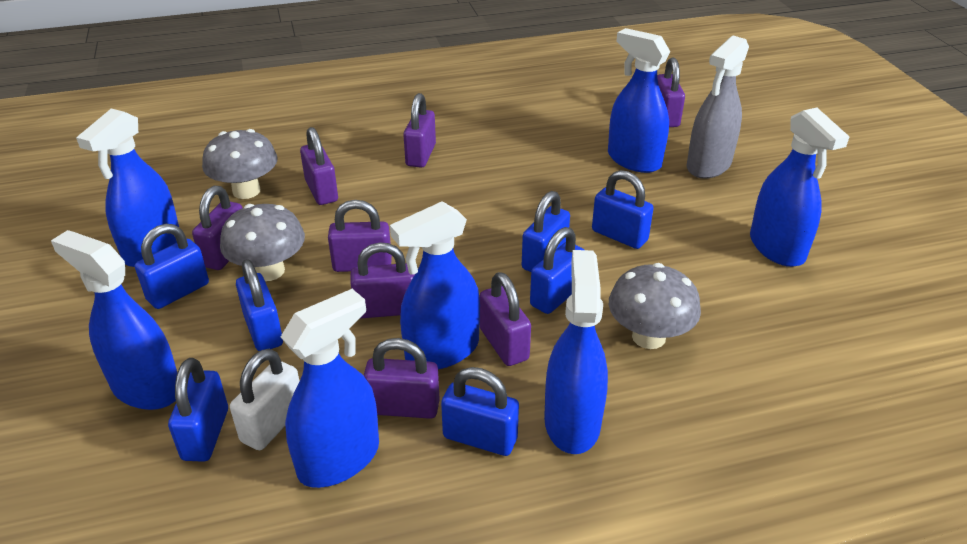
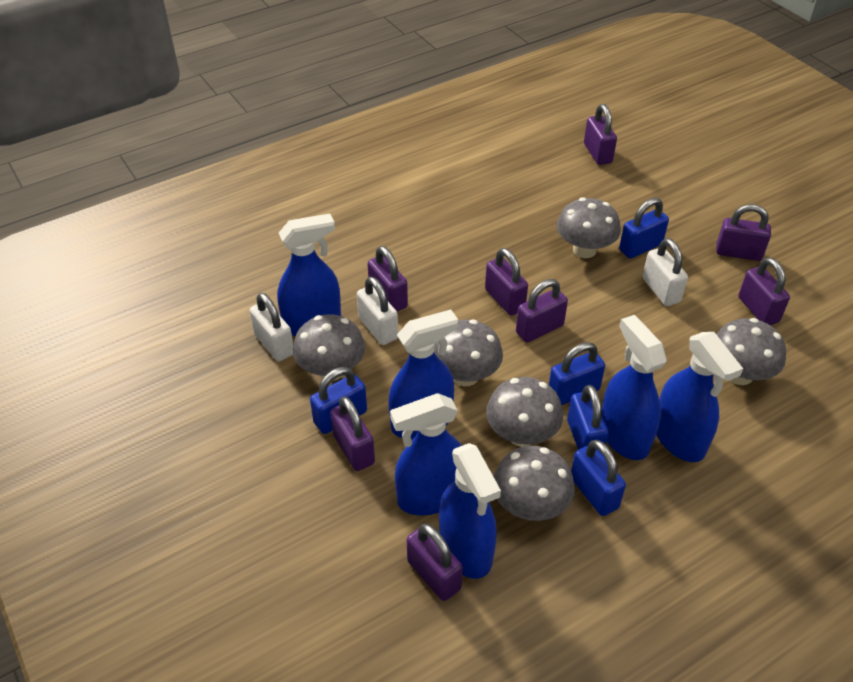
blue padlock: [135,224,209,309] [168,358,228,462] [236,259,283,351] [441,367,519,456] [522,191,570,272] [530,227,584,314] [592,170,654,249] = 7 -> [310,367,367,434] [549,342,605,405] [567,385,609,450] [571,440,626,516] [619,198,669,259] = 5
blue spray bottle: [51,230,177,410] [76,109,179,267] [281,289,379,488] [390,201,480,369] [544,250,608,454] [608,28,670,173] [750,107,850,267] = 7 -> [277,213,341,336] [388,309,458,439] [390,393,462,515] [439,443,501,579] [602,315,667,460] [656,332,743,462] = 6
grey mushroom: [202,129,278,199] [220,204,305,281] [609,263,701,349] = 3 -> [293,314,365,381] [434,319,503,386] [486,377,563,447] [494,446,575,521] [556,197,621,258] [716,318,786,385] = 6
grey spray bottle: [687,36,749,179] = 1 -> none = 0
white padlock: [230,349,299,450] = 1 -> [250,293,293,362] [357,277,398,345] [643,238,688,306] = 3

